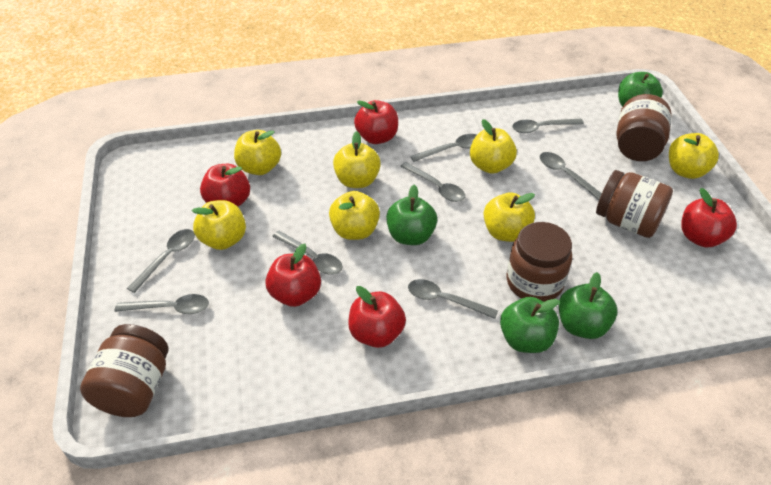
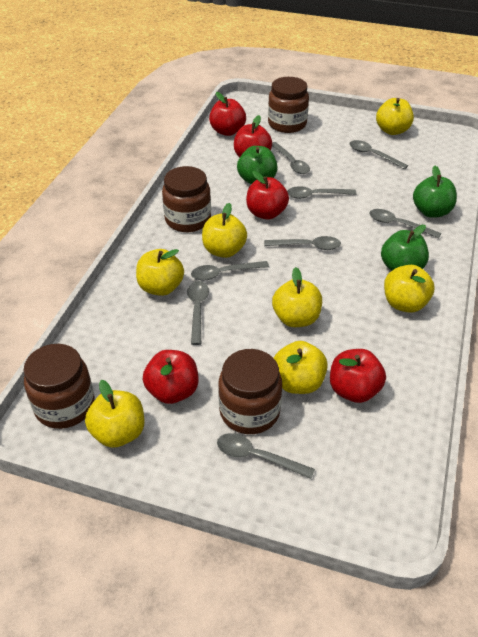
green apple: [386,185,437,245] [500,297,559,353] [559,272,617,339] [618,72,663,107] = 4 -> [237,146,278,184] [381,225,429,271] [413,166,457,218] = 3

